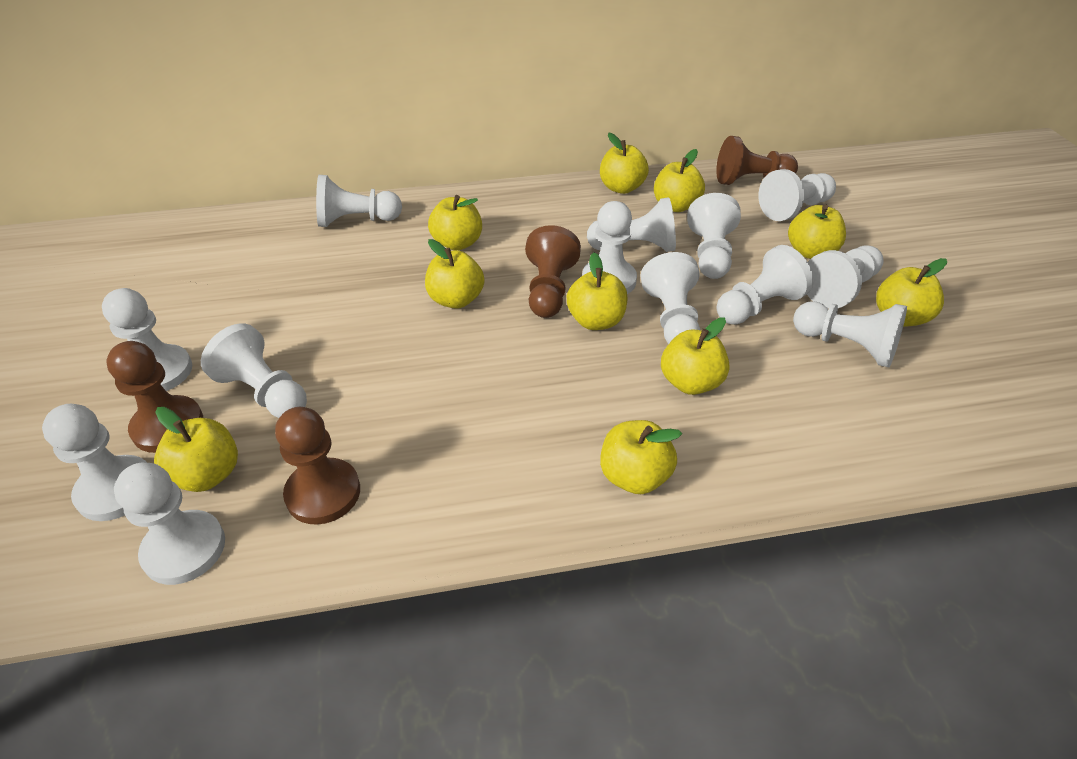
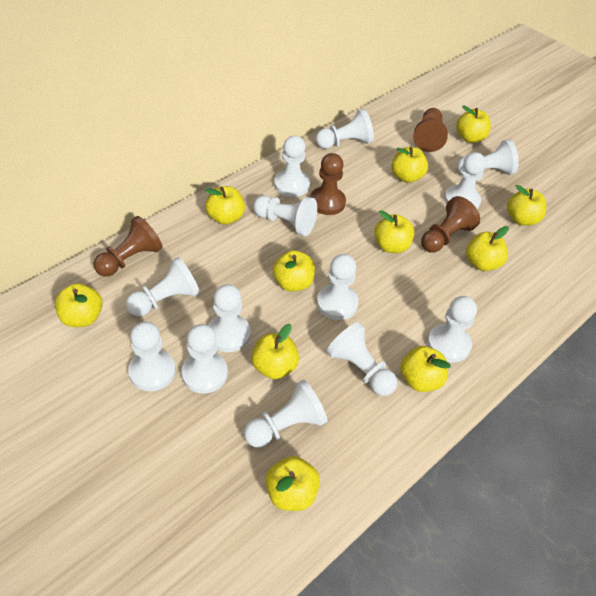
yellow apple: [154,407,238,492] [425,239,484,309] [428,195,482,250] [567,253,628,330] [600,133,649,194] [600,420,682,494] [654,149,705,212] [661,318,730,395] [788,205,846,259] [876,258,947,327] = 10 -> [55,283,103,327] [205,186,245,225] [251,324,299,379] [266,456,320,511] [273,250,315,292] [374,210,414,253] [391,147,428,183] [400,346,451,392] [456,106,491,143] [466,226,509,271] [507,185,546,226] = 11

